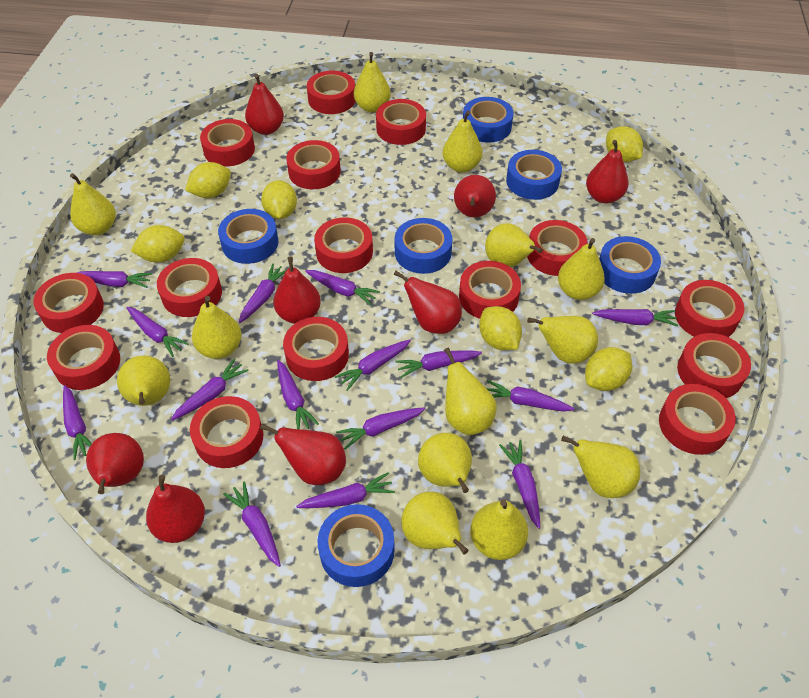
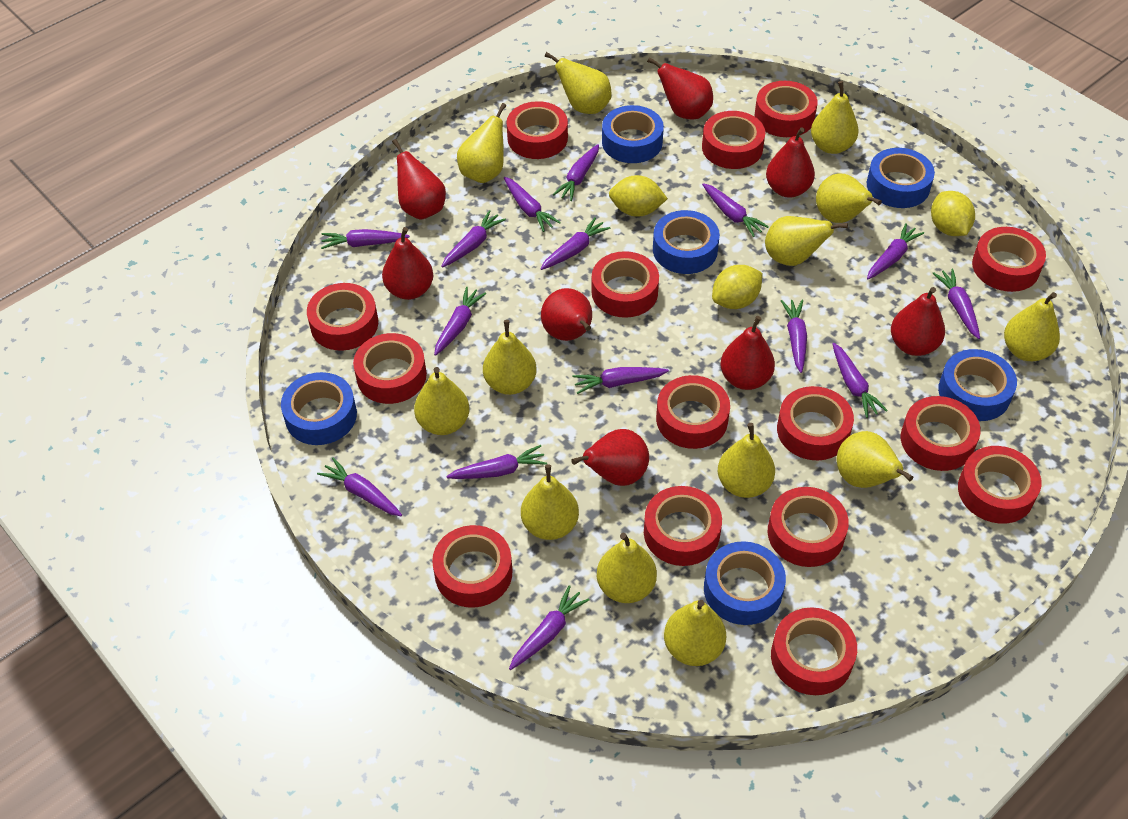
yellow lemon: [131,225,184,263] [185,162,231,198] [261,180,297,219] [479,306,522,350] [585,347,632,391] [606,126,643,162] = 6 -> [609,175,668,217] [712,265,762,309] [931,191,975,236] = 3

